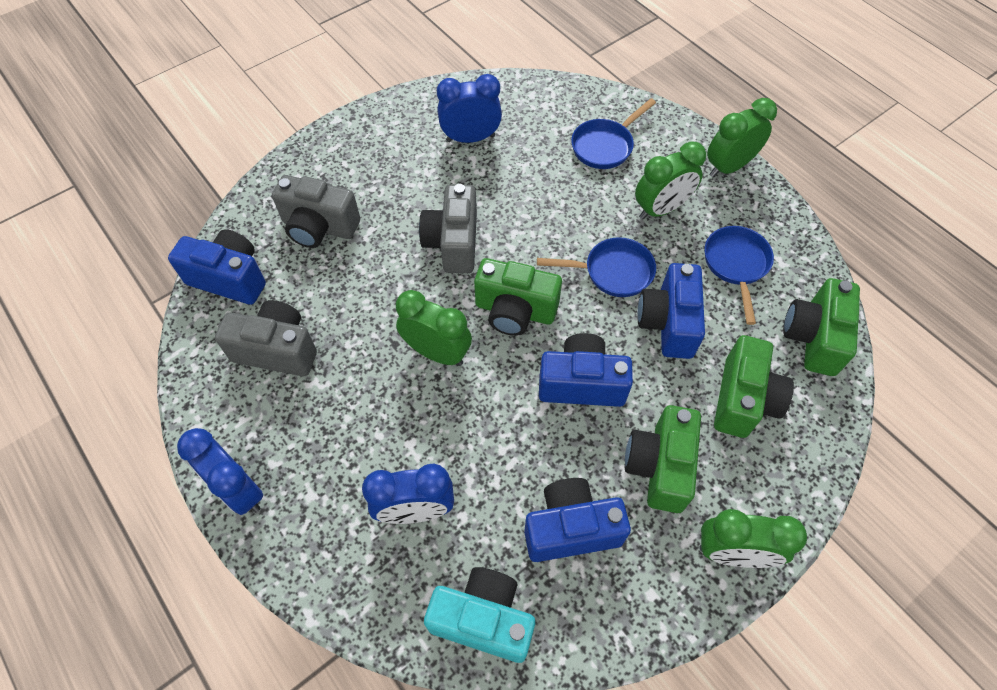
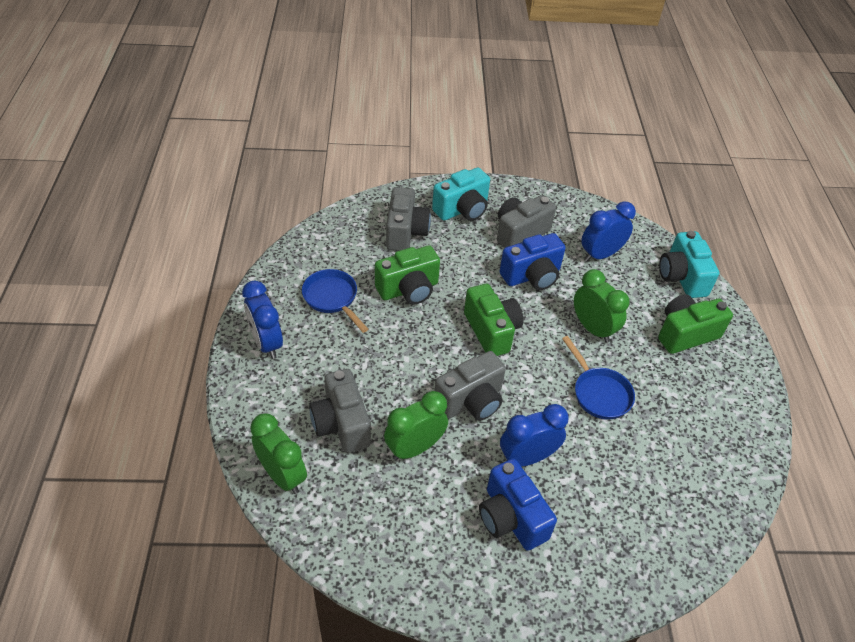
blue camera: [168,229,266,305] [524,478,631,562] [539,333,633,407] [637,263,705,359] = 4 -> [479,459,557,551] [500,233,566,290] = 2
blue pan: [537,237,656,297] [571,98,656,169] [705,226,774,325] = 3 -> [302,269,368,333] [562,336,635,420] = 2
green camera: [474,258,562,336] [625,405,701,513] [714,335,794,438] [783,278,860,376] = 4 -> [375,245,440,304] [464,284,524,356] [658,294,733,354] = 3
green clock: [396,290,472,366] [635,142,706,220] [699,509,807,568] [707,98,777,178] = 4 -> [250,413,307,494] [384,391,448,460] [574,269,629,343] = 3
grey camera: [215,300,317,376] [272,175,360,248] [419,184,477,273] = 3 -> [309,369,371,453] [386,187,431,251] [434,351,506,421] [497,195,556,248] = 4
turquoise camera: [424,567,535,663] = 1 -> [432,167,490,221] [659,231,719,298] = 2

